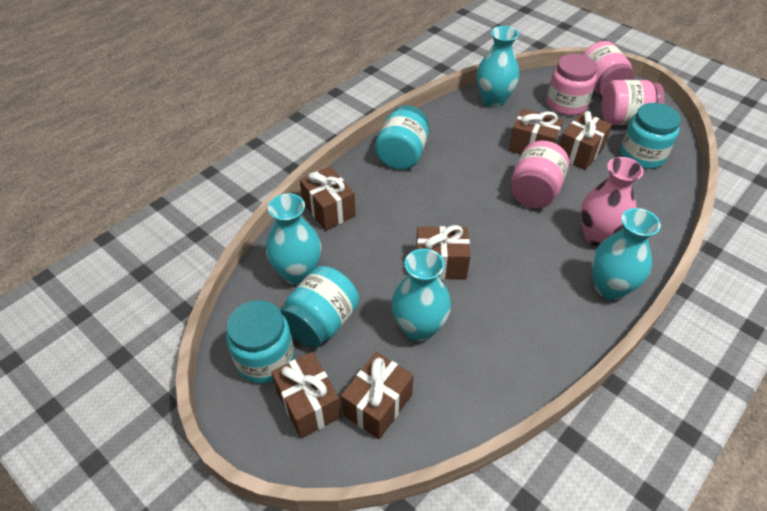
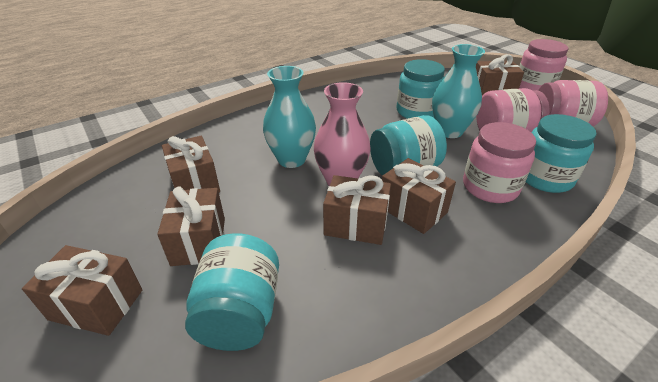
turquoise vase: [266,193,321,285] [392,249,451,342] [477,26,519,108] [591,208,661,300] = 4 -> [263,66,316,168] [432,44,485,138] = 2

